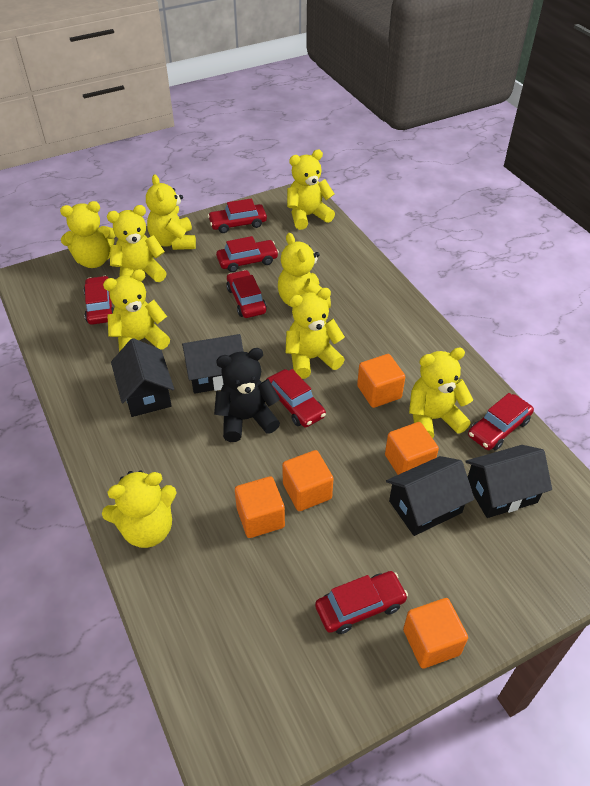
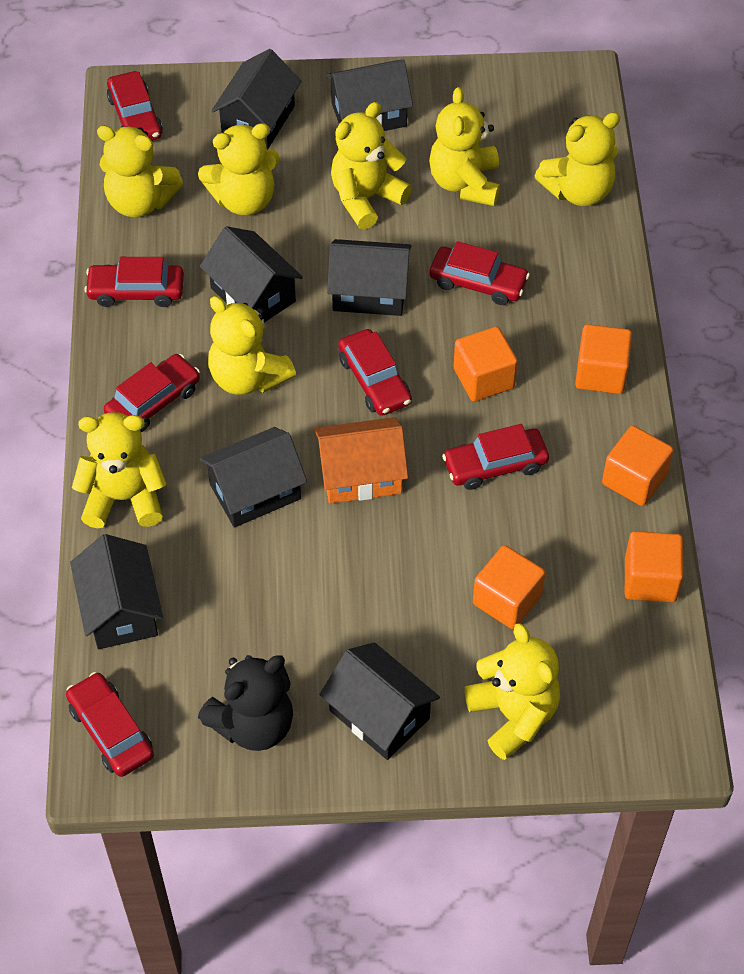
black house: [111,338,174,417] [182,334,244,394] [386,456,474,536] [465,445,552,518] = 4 -> [70,534,163,649] [200,226,303,322] [200,427,307,528] [211,49,301,150] [319,642,440,760] [326,60,413,131] [327,239,412,316] = 7
orange house: none = 0 -> [314,417,408,504] = 1
yellow teddy bear: [60,201,116,268] [102,470,177,548] [103,269,170,352] [107,205,167,282] [146,174,196,250] [278,233,331,308] [286,288,345,379] [287,149,335,230] [409,348,473,438] = 9 -> [72,412,167,528] [97,125,183,217] [198,123,280,216] [208,296,296,395] [331,102,412,230] [429,87,500,206] [464,623,560,760] [535,112,620,206] = 8

